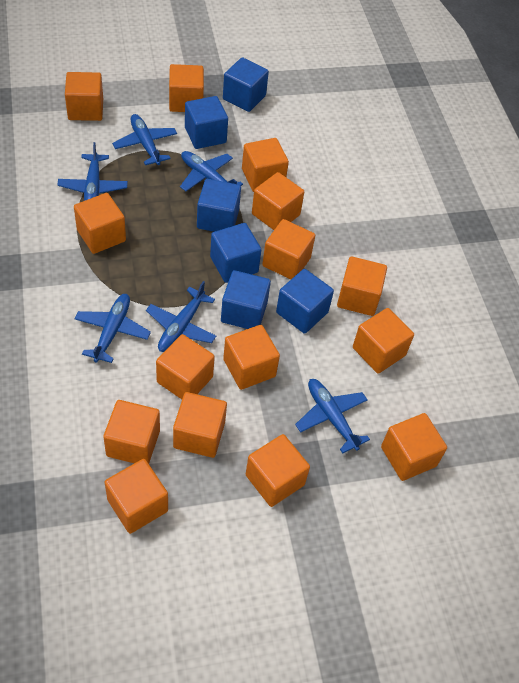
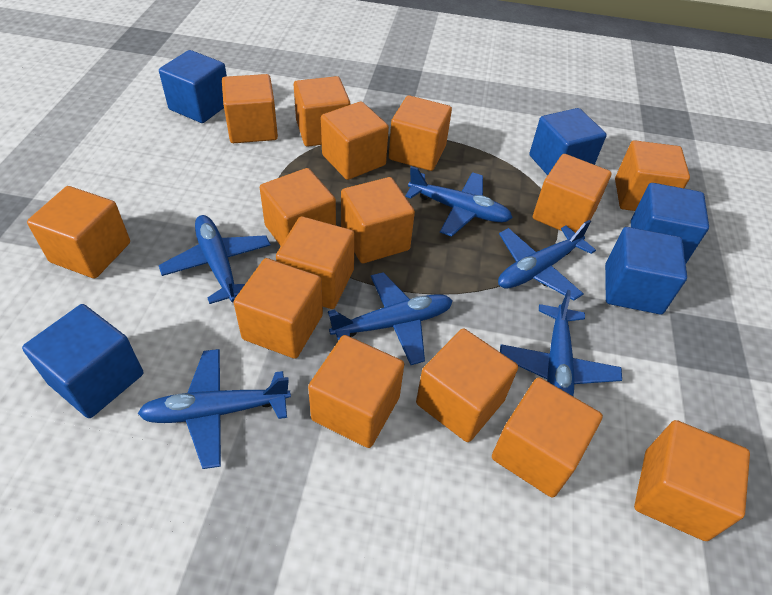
blue cube: [185,96,228,149] [197,179,241,232] [210,223,261,283] [221,270,271,329] [223,57,269,112] [276,269,334,334] = 6 -> [22,304,143,418] [159,50,227,123] [529,108,607,175] [605,227,687,314] [631,183,709,263] = 5

